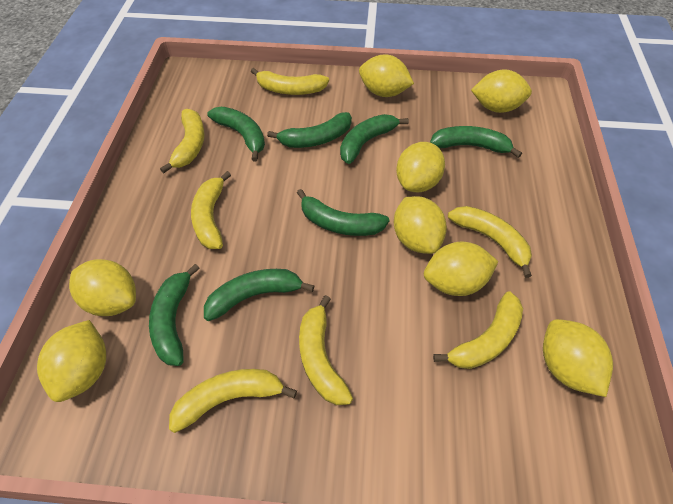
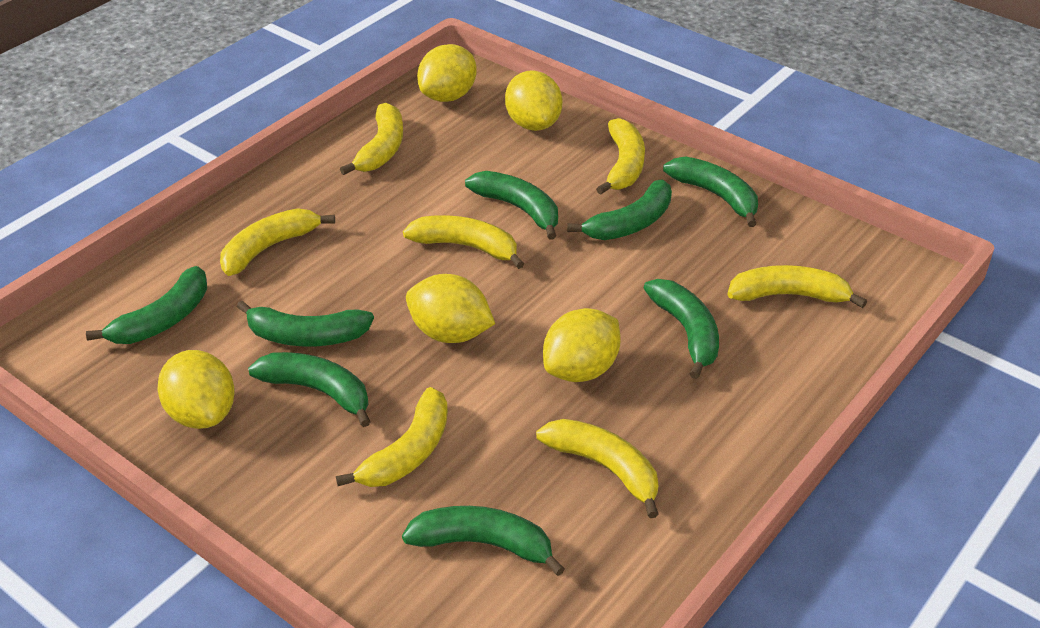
green banana: [149,264,200,366] [204,269,314,321] [207,107,265,162] [267,112,352,148] [297,189,390,236] [340,114,409,164] [430,126,522,158] = 7 -> [86,266,207,344] [237,301,374,347] [248,352,371,427] [402,506,565,576] [465,171,558,240] [567,179,672,240] [644,279,719,379] [663,156,758,227] = 8
yellow lemon: [37,320,106,402] [69,259,136,316] [359,54,414,97] [394,196,447,254] [396,142,445,192] [424,242,499,296] [471,69,532,113] [543,319,613,397] = 8 -> [158,350,235,429] [406,274,495,343] [417,44,477,102] [505,70,562,131] [543,308,621,382] = 5

